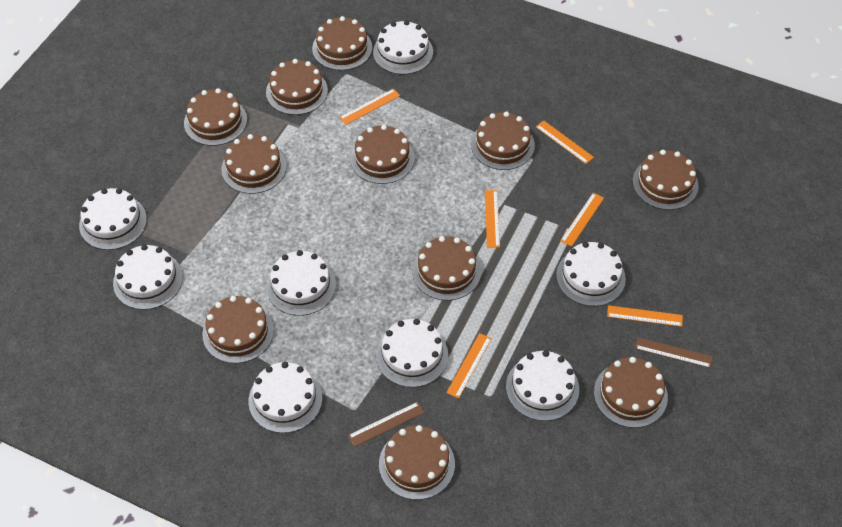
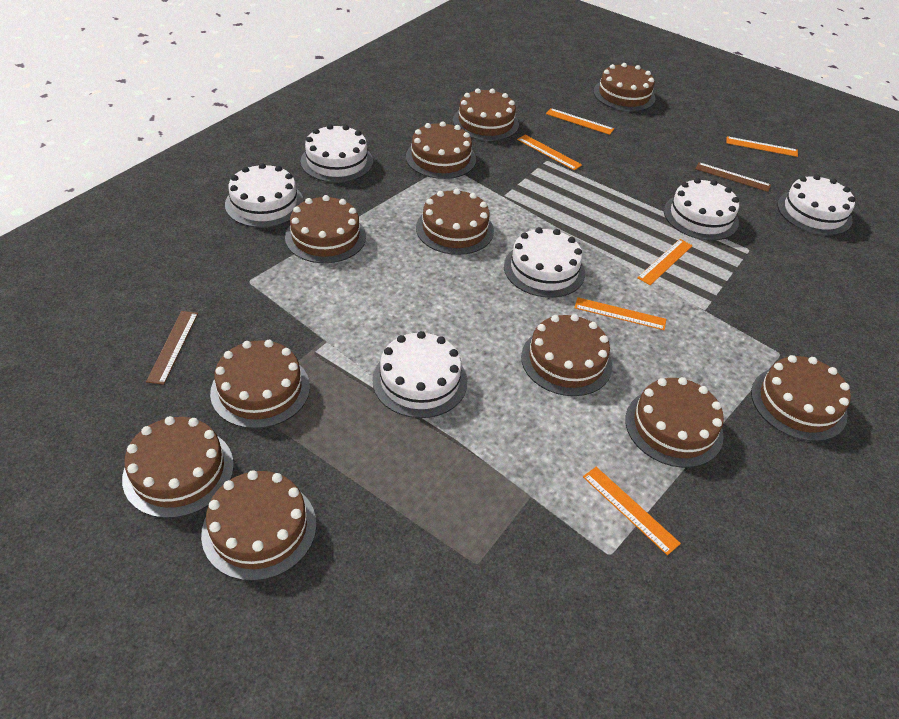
white cake: [79,188,147,250] [113,245,183,310] [248,362,322,433] [266,250,336,316] [373,20,433,74] [376,319,448,387] [506,350,579,421] [556,242,626,306] = 8 -> [225,163,304,228] [301,124,373,183] [372,331,467,418] [504,227,585,298] [664,178,739,241] [777,175,855,236] = 6

